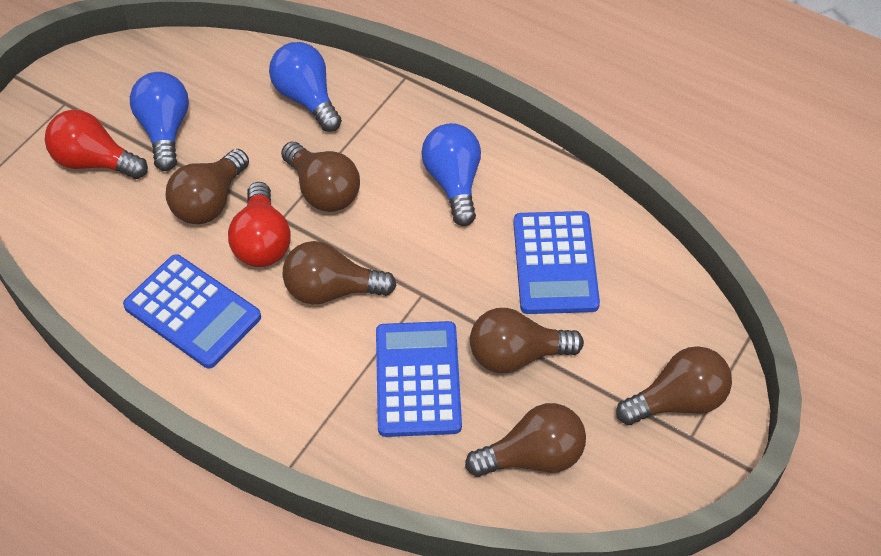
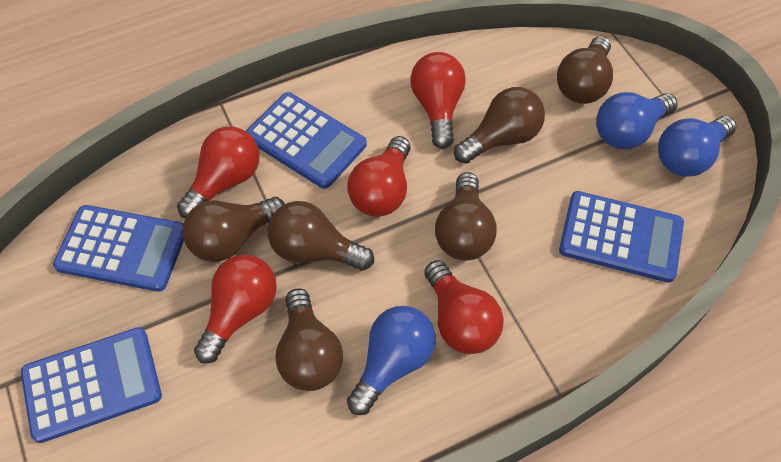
blue calculator: [123,254,261,369] [376,321,462,437] [513,211,600,314] = 3 -> [21,327,162,443] [53,205,184,292] [246,92,367,189] [559,191,684,283] = 4
red light bulb: [45,110,148,179] [228,182,291,267] = 2 -> [177,127,260,218] [194,255,277,363] [347,136,411,217] [411,52,466,149] [424,260,504,354] = 5

